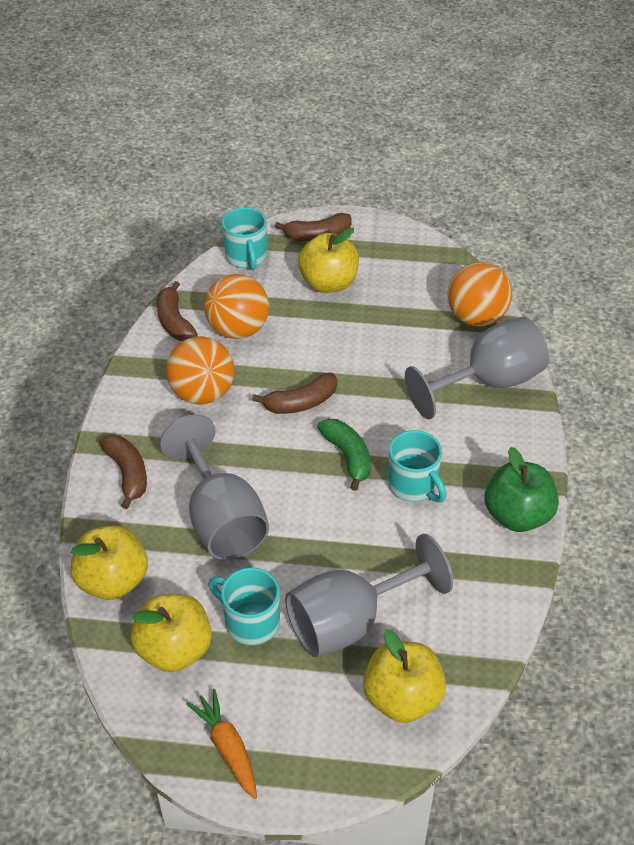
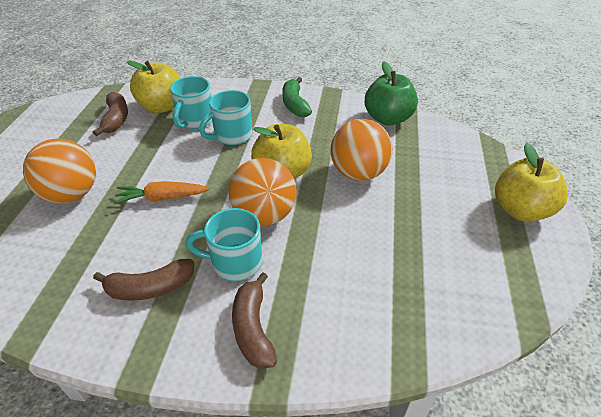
brown banana: [99,435,147,509] [157,281,198,341] [252,373,337,414] [275,213,352,242] = 4 -> [93,92,128,136] [93,259,194,301] [232,272,277,369] = 3
grey goblet: [160,414,269,560] [285,534,453,657] [405,317,549,419] = 3 -> none = 0
yellow apple: [70,525,148,600] [131,594,212,672] [298,228,359,293] [363,629,446,723] = 4 -> [127,61,180,113] [251,124,312,179] [495,143,568,222] = 3

